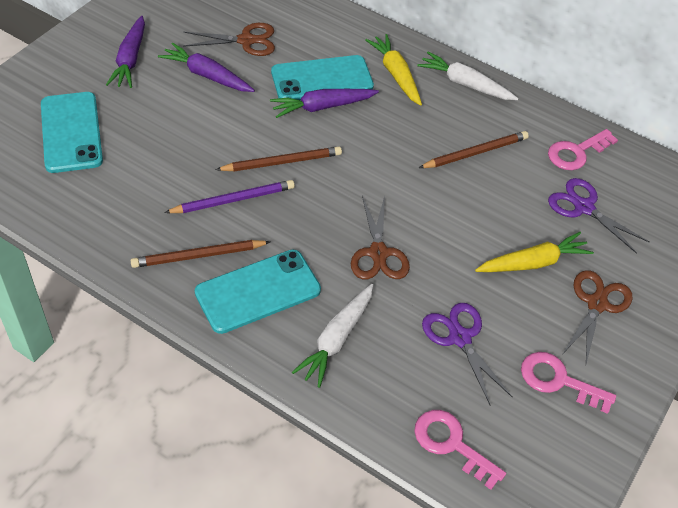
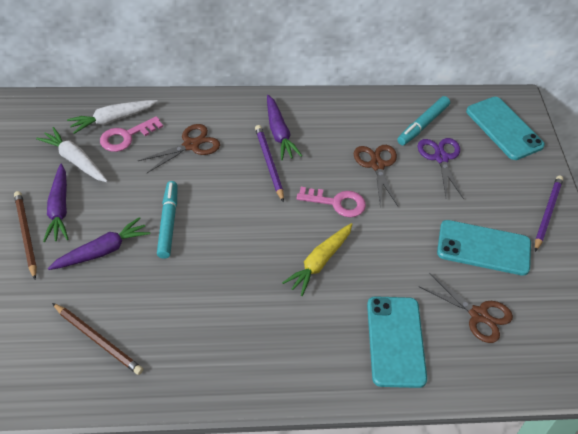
brown pencil: [131,240,270,268] [215,147,342,172] [419,131,529,168] = 3 -> [14,191,37,279] [52,303,143,375] = 2
pink key: [414,410,506,490] [521,352,616,414] [548,129,618,170] = 3 -> [100,116,163,152] [297,187,366,217] = 2
purple pencil: [164,180,295,213] = 1 -> [255,125,284,202] [535,175,563,252] = 2
purple scissors: [422,303,513,406] [548,178,649,254] = 2 -> [418,138,464,199] = 1
turquoise marker: none = 0 -> [157,181,178,259] [397,96,450,145] = 2
yellow carrot: [365,34,422,106] [475,232,594,272] = 2 -> [282,223,353,296] = 1

